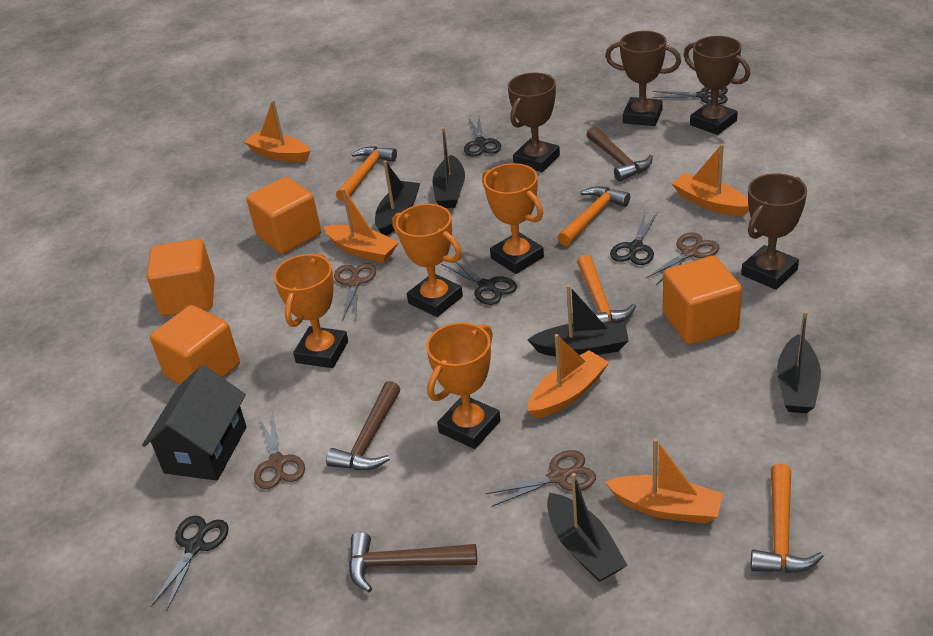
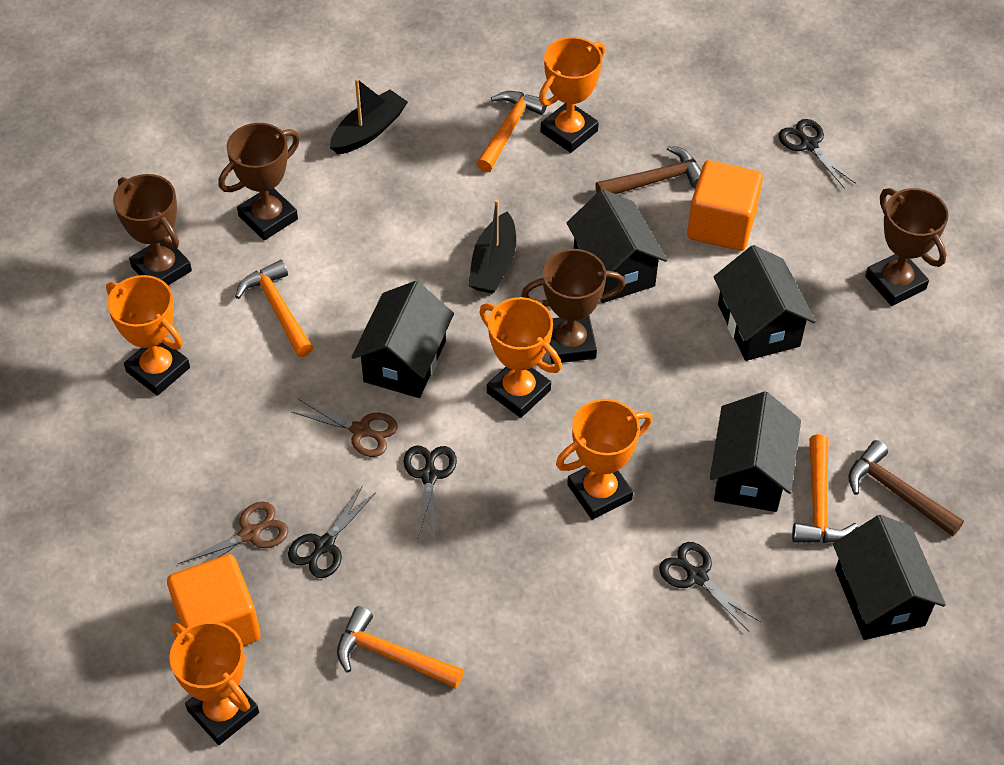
black boat: [375,161,420,236] [433,127,465,208] [528,285,628,356] [547,473,627,582] [777,311,821,413] = 5 -> [330,78,408,155] [469,199,516,294] = 2
black house: [142,365,247,481] = 1 -> [352,281,454,398] [567,189,667,303] [710,392,801,512] [714,245,816,361] [833,515,946,640] = 5
black scissors: [151,516,228,611] [441,261,517,305] [464,117,501,157] [610,212,658,265] [652,87,728,105] = 5 -> [288,485,376,578] [404,445,457,537] [659,542,761,631] [778,119,856,189] = 4
brown hammer: [326,381,400,470] [349,532,477,593] [586,127,653,182] = 3 -> [595,145,701,194] [848,440,964,537] = 2
brown scissors: [254,411,305,489] [334,263,376,321] [485,450,596,507] [645,232,720,285] = 4 -> [178,501,289,564] [292,399,398,457] = 2
orange boat: [244,100,310,162] [323,188,399,263] [528,334,609,419] [605,438,723,524] [672,144,749,216] = 5 -> none = 0
orange cube: [147,239,215,316] [150,305,240,385] [246,177,321,254] [663,256,742,345] = 4 -> [167,554,260,646] [687,160,763,251] = 2
orange trophy: [274,253,348,368] [392,204,463,317] [426,322,501,449] [482,163,544,274] = 4 -> [106,275,190,396] [169,621,259,745] [479,297,562,418] [539,37,605,153] [556,399,652,520] = 5

